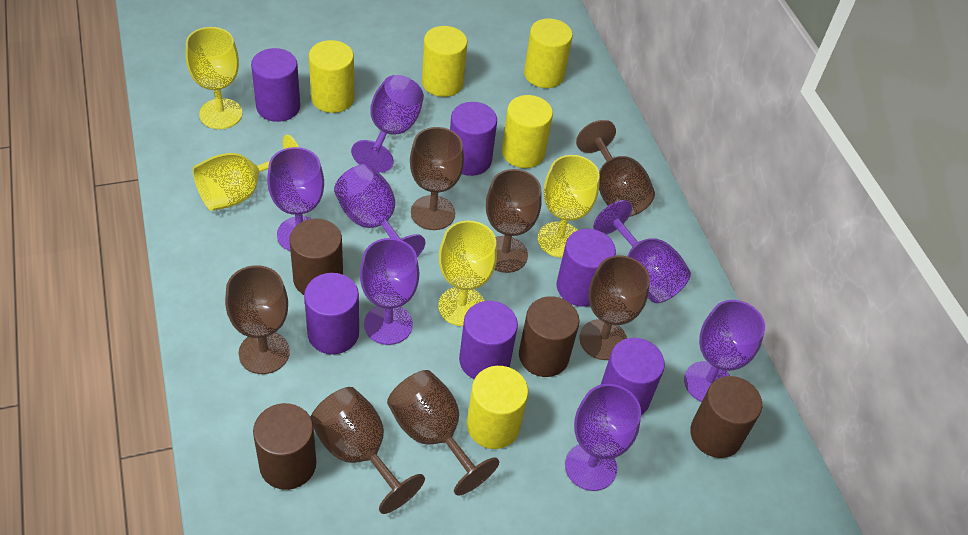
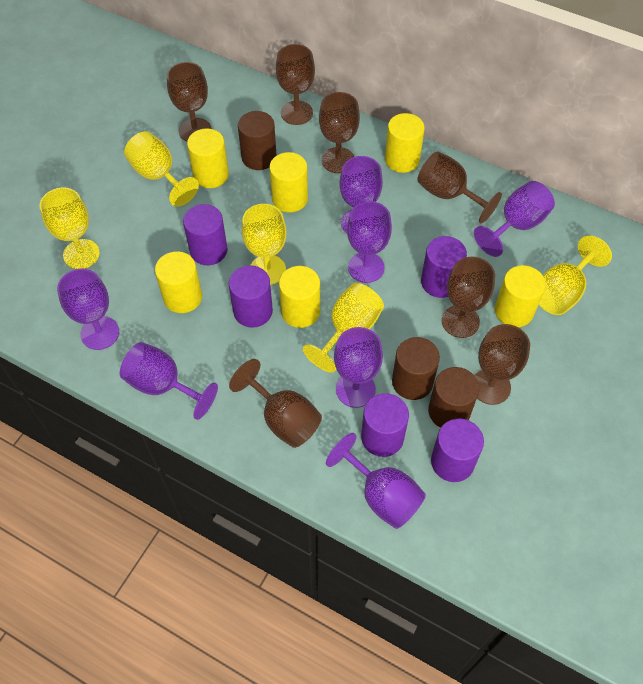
brown cylinder: [253,403,316,490] [289,219,343,295] [519,296,580,377] [690,376,762,458] = 4 -> [238,111,277,170] [392,337,440,400] [428,367,479,428] = 3
purple cylinder: [251,48,300,122] [304,273,359,354] [450,102,497,176] [459,301,518,379] [557,229,616,307] [601,338,665,415] = 6 -> [183,204,228,265] [229,265,273,328] [361,393,409,457] [421,236,467,298] [431,418,484,482] = 5
yellow cylinder: [309,40,354,113] [422,26,467,97] [467,366,528,449] [502,95,553,168] [524,18,573,88] = 5 -> [155,251,202,313] [187,128,229,188] [269,152,308,213] [279,266,320,328] [385,113,425,173] [495,265,546,327] = 6
yellow goblet: [186,27,242,129] [193,135,298,211] [438,221,497,326] [538,155,600,257] = 4 -> [40,188,100,269] [124,131,199,207] [242,204,287,285] [303,283,384,373] [539,235,612,315] = 5

